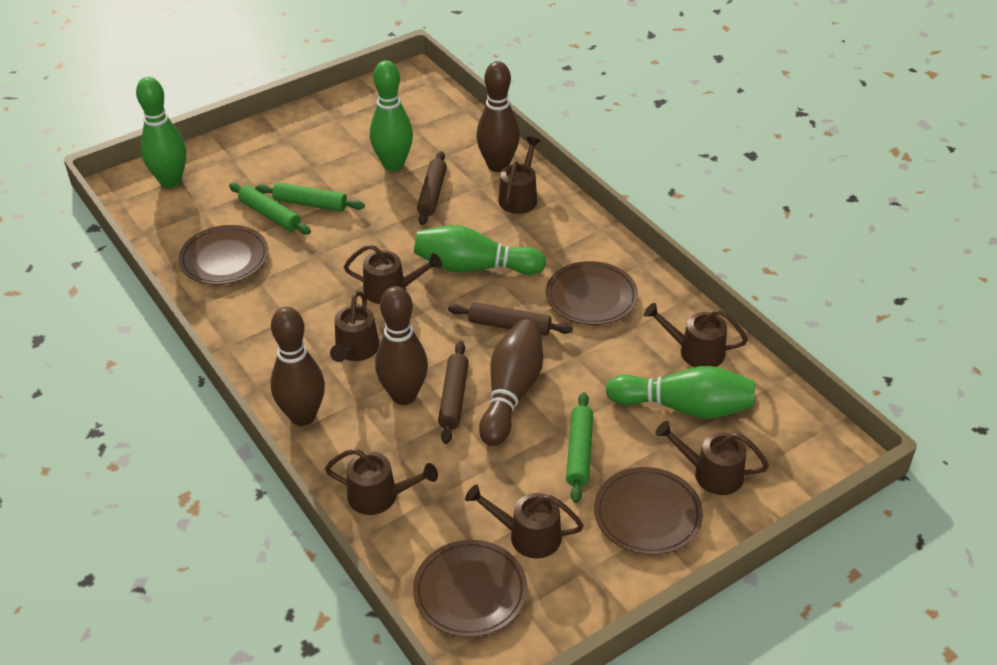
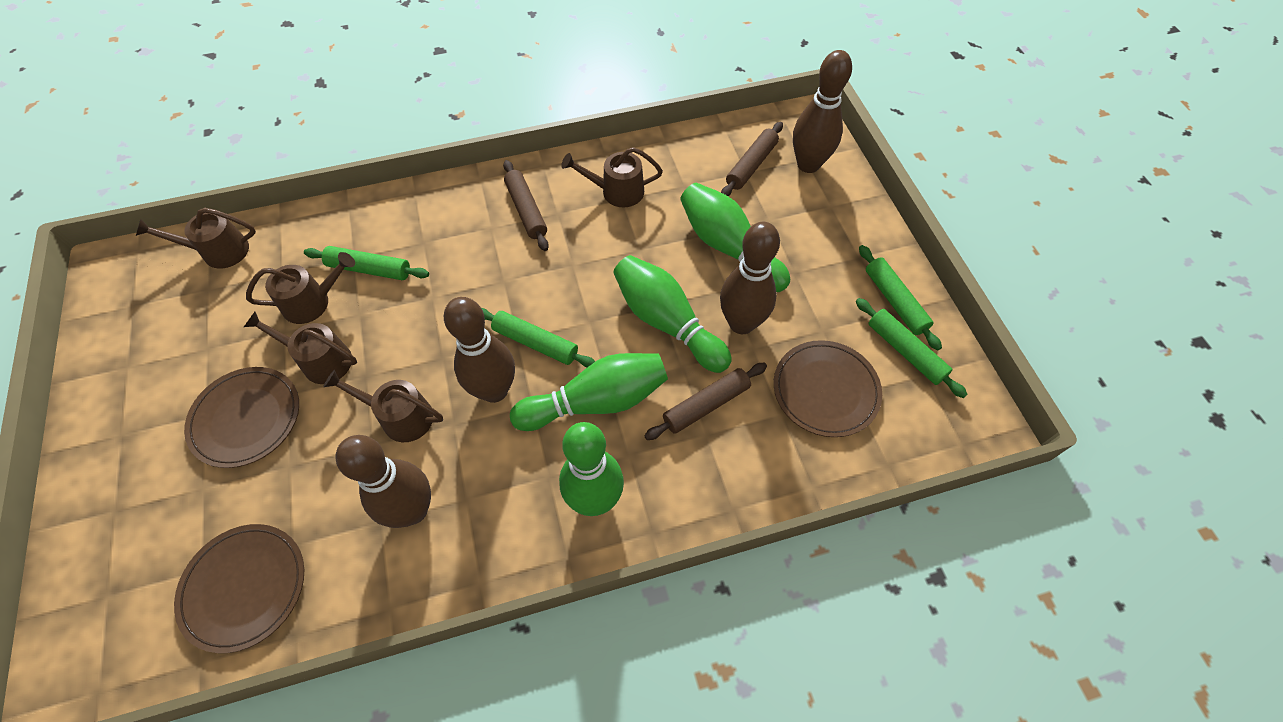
brown plate: [178,225,269,285] [413,540,527,638] [546,261,638,325] [594,467,703,555] = 4 -> [174,524,304,653] [184,367,299,468] [774,340,882,437] = 3
brown watering can: [325,448,438,515] [330,291,379,362] [344,244,442,304] [465,484,584,558] [498,137,541,214] [644,303,748,367] [655,421,769,495] = 7 -> [136,208,256,269] [244,312,357,384] [246,252,355,324] [323,370,443,442] [561,147,663,207] = 5
green rolling pin: [229,183,311,234] [255,182,365,212] [566,392,593,503] = 3 -> [304,246,429,280] [481,308,595,368] [856,298,968,398] [859,245,942,351] = 4

